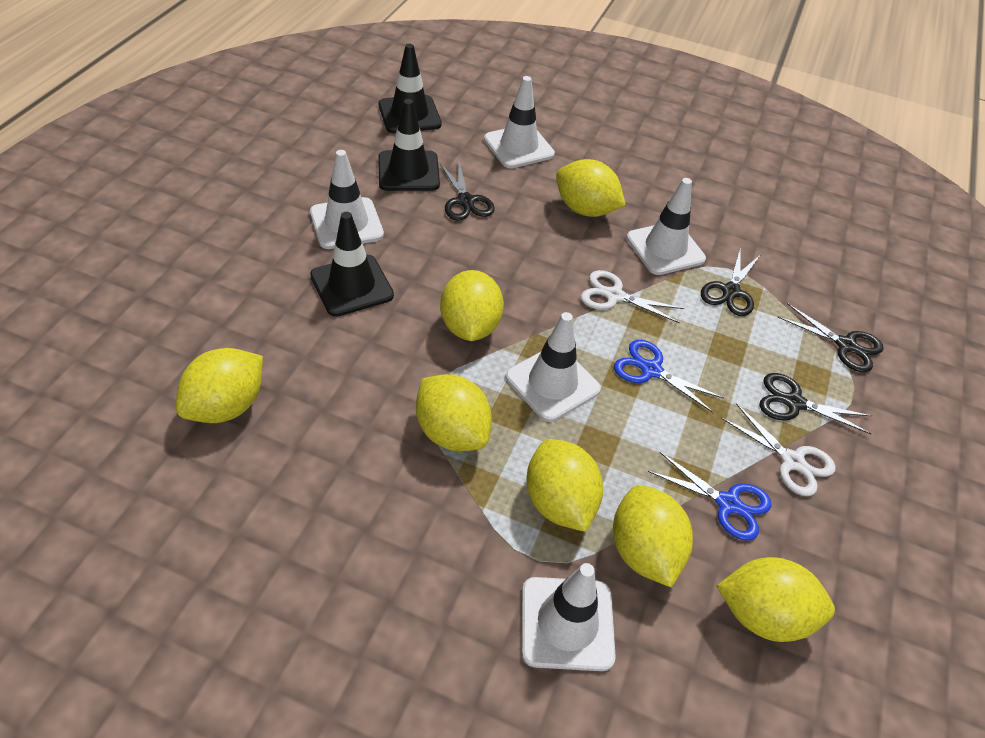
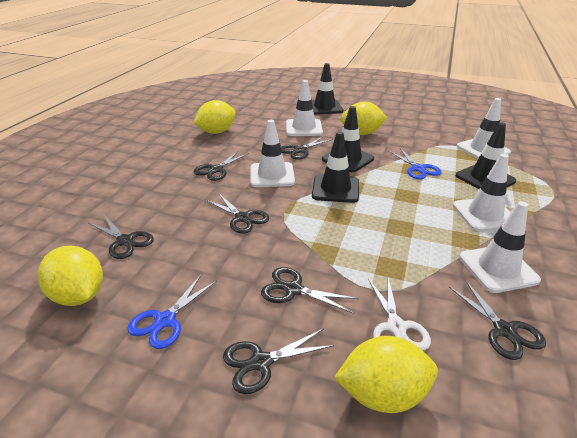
black scissors: [440,162,495,221] [701,247,760,316] [759,373,872,434] [778,303,884,372] = 4 -> [89,215,154,259] [194,150,249,181] [206,193,269,234] [223,329,335,394] [261,267,359,313] [281,136,333,160] [448,280,546,360] = 7
black traffic cone: [310,212,394,317] [378,99,440,191] [379,44,442,133] = 3 -> [312,63,343,115] [312,131,359,203] [322,106,374,172] [456,122,516,189] = 4
white scissors: [581,270,684,323] [721,404,836,496] = 2 -> [368,278,431,351] = 1
yellow lemon: [176,348,263,423] [416,374,492,451] [440,270,504,341] [527,439,603,532] [556,159,626,217] [613,485,693,588] [717,557,835,642] = 7 -> [38,246,103,306] [193,100,236,134] [334,336,438,413] [341,102,387,135] = 4

